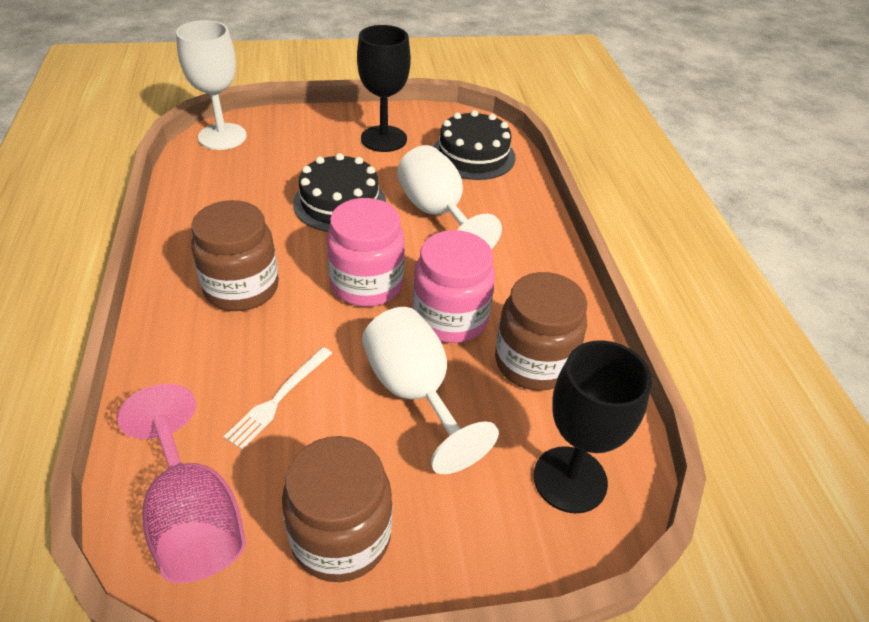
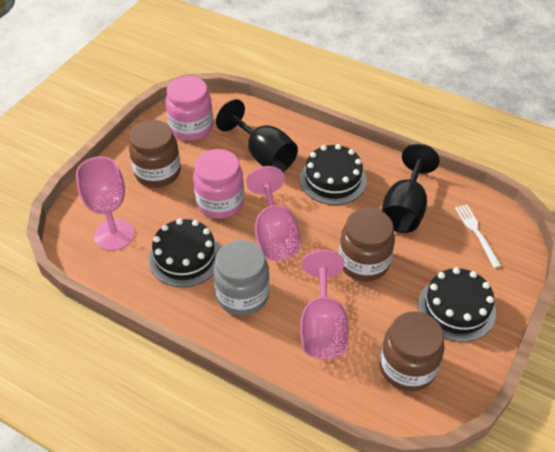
black cake: [293,153,386,232] [433,110,516,180] = 2 -> [148,218,221,287] [300,144,367,205] [418,267,496,342] = 3
grey jar: none = 0 -> [213,240,269,316] = 1
pink goblet: [117,384,246,583] = 1 -> [76,156,134,251] [246,166,301,261] [300,250,349,359] = 3
white goblet: [176,20,247,150] [362,307,499,474] [397,145,502,249] = 3 -> none = 0

